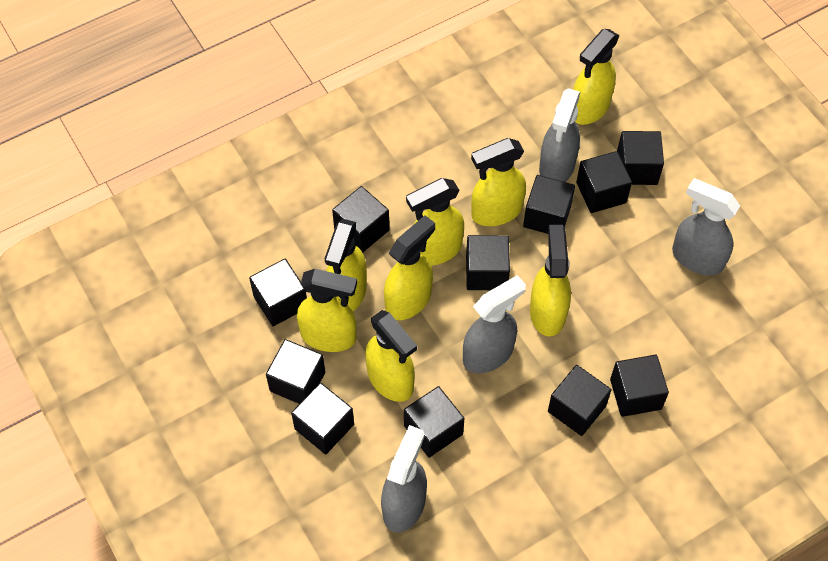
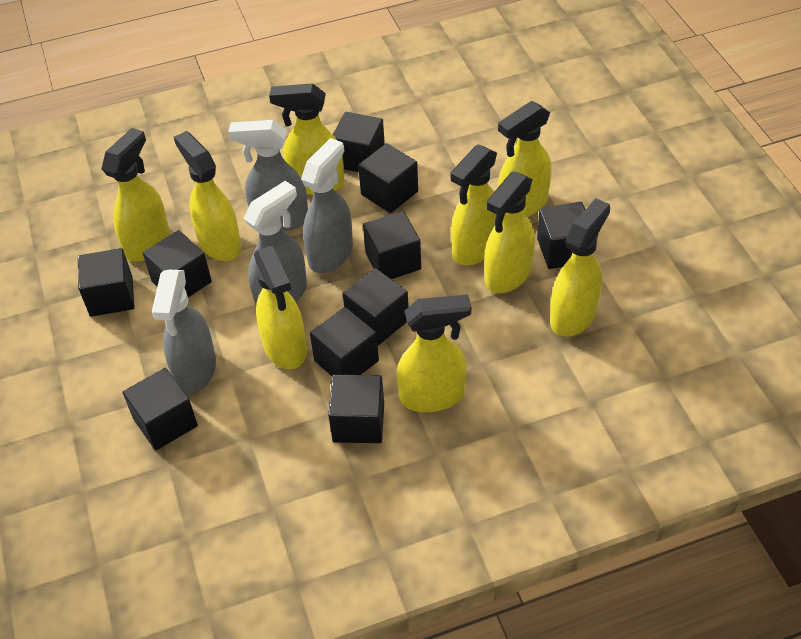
black cube: [249,259,307,326] [266,339,325,404] [291,383,354,454] [332,186,390,253] [404,386,464,458] [466,235,510,290] [523,175,575,234] [548,365,612,436] [576,151,632,213] [610,355,669,417] [617,131,664,185] = 11 -> [78,248,135,317] [123,368,198,450] [143,230,212,297] [310,307,379,376] [328,375,384,443] [333,112,385,172] [343,268,409,346] [358,143,418,213] [363,211,421,279] [537,202,585,269] = 10
yellow spray bottle: [297,269,357,352] [324,219,367,311] [365,310,417,402] [384,215,435,320] [406,178,464,266] [471,138,526,226] [530,225,571,337] [573,29,620,125] = 8 -> [101,128,169,262] [174,131,241,261] [254,246,307,369] [269,83,344,195] [397,294,471,412] [450,144,497,265] [484,171,535,293] [498,101,552,217] [550,198,610,337] = 9

